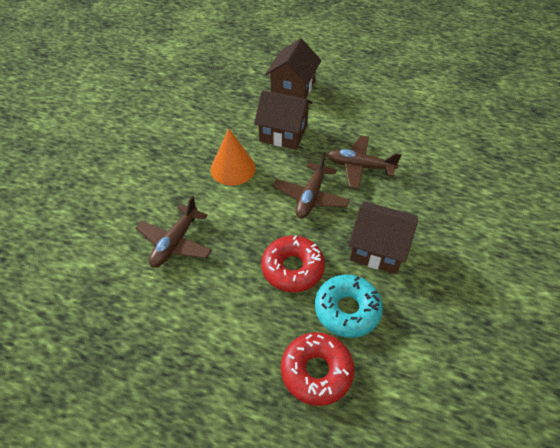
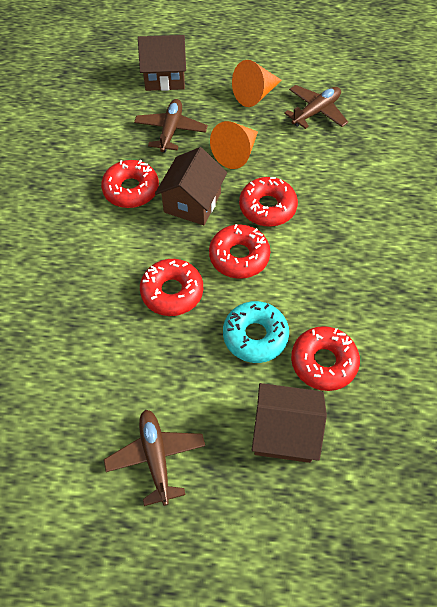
orange cone: [211,128,256,186] = 1 -> [210,121,258,169] [232,60,282,107] = 2
red donut: [261,235,325,292] [281,332,355,406] = 2 -> [101,160,159,208] [140,259,203,316] [209,224,270,279] [239,177,298,227] [291,326,360,391] = 5

